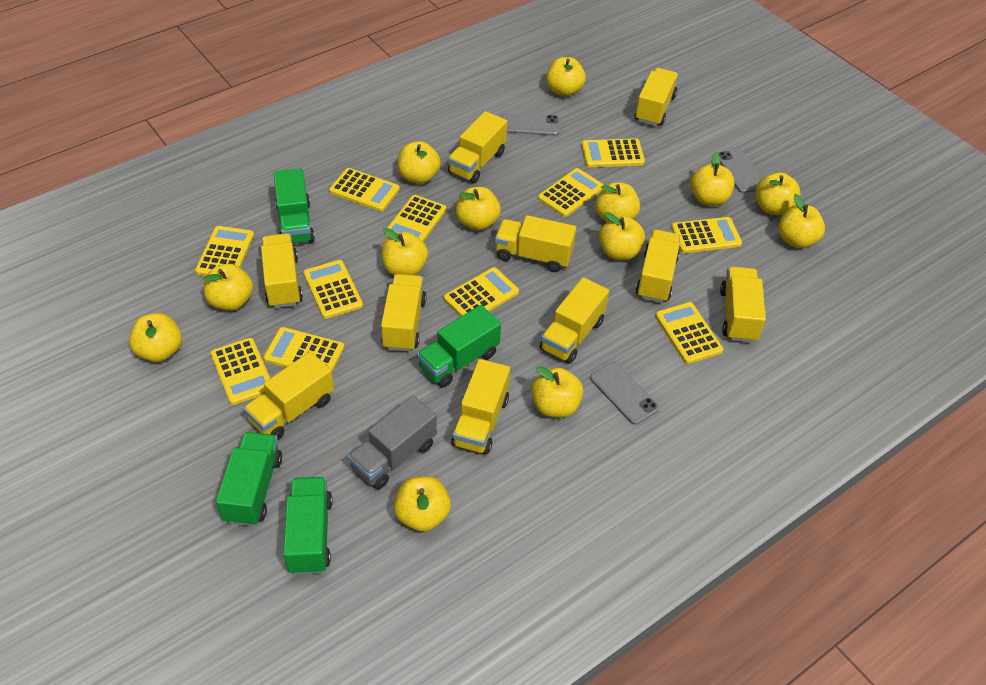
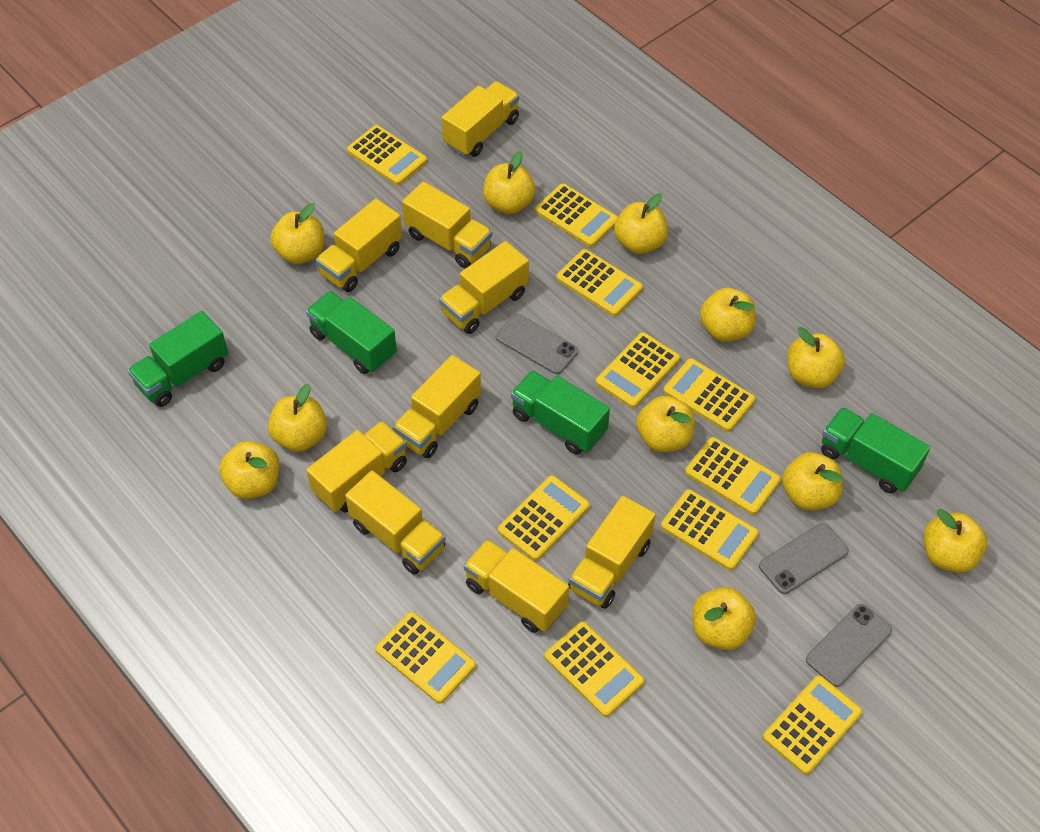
grey truck: [348,396,437,490] = 1 -> none = 0
yellow apple: [129,313,182,362] [203,264,253,311] [381,228,428,275] [394,476,451,532] [398,141,441,184] [456,187,501,231] [531,366,583,418] [546,57,586,97] [596,183,640,222] [599,212,645,260] [690,152,735,206] [756,173,800,215] [778,194,825,248] = 13 -> [219,441,280,499] [268,384,327,452] [270,203,324,264] [483,151,535,214] [614,194,668,254] [636,396,695,452] [692,587,756,650] [700,288,756,342] [782,452,843,511] [787,327,845,389] [924,509,987,573] = 11
yellow truck: [243,351,334,440] [261,233,303,308] [381,274,426,352] [448,111,507,183] [451,359,510,455] [495,215,576,272] [540,277,609,364] [635,68,679,126] [635,229,680,303] [720,266,766,342] = 10 -> [306,421,407,513] [316,199,402,292] [345,471,446,575] [393,355,481,458] [402,181,492,268] [439,241,529,334] [442,81,519,157] [464,539,569,633] [568,496,656,609] = 9

